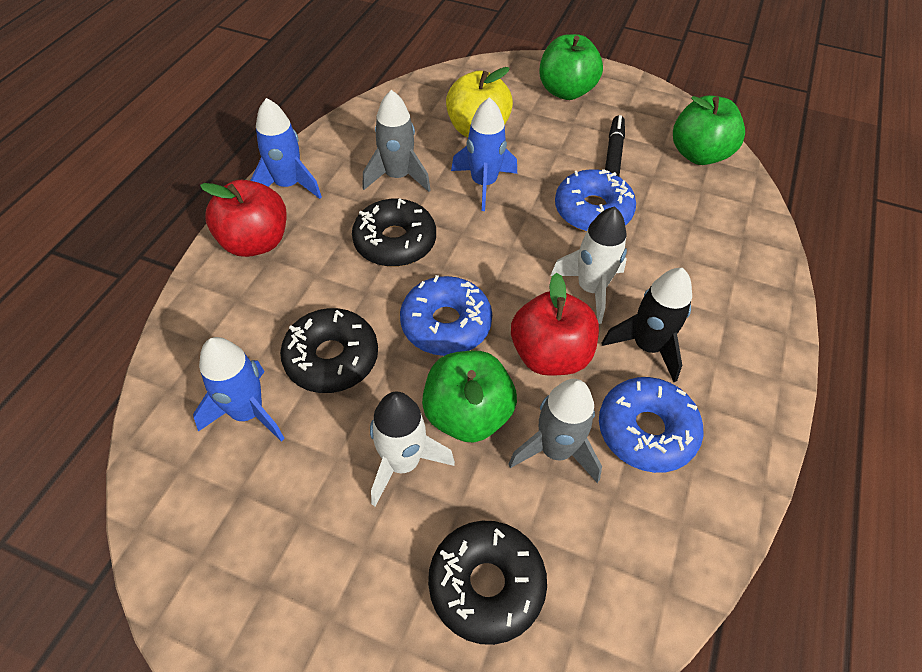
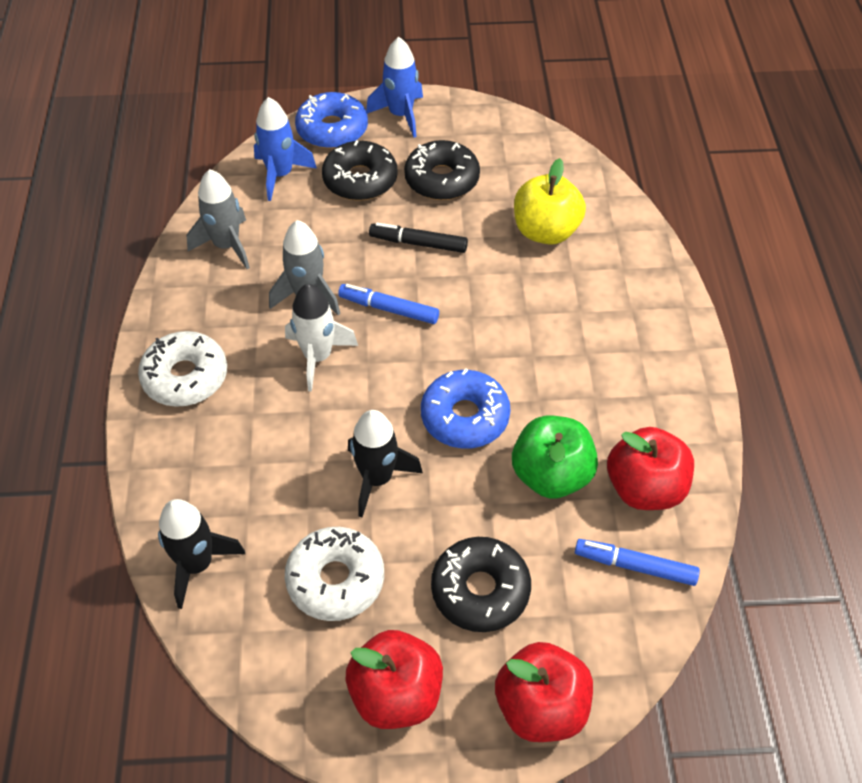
black rocket: [602,268,692,382] = 1 -> [158,499,245,609] [348,410,423,518] = 2
blue donut: [400,275,492,356] [555,169,636,232] [599,377,703,473] = 3 -> [295,92,368,149] [421,368,511,449] = 2
blue marker: none = 0 -> [338,284,439,324] [575,539,700,586] = 2
blue rocket: [193,337,285,442] [250,98,322,199] [451,97,517,211] = 3 -> [254,97,317,201] [366,37,423,138] = 2
green apple: [422,351,517,443] [539,34,603,100] [673,95,745,165] = 3 -> [512,416,598,499] = 1
red apple: [200,180,287,257] [511,273,599,376] = 2 -> [346,630,443,729] [495,642,593,742] [607,427,694,510] = 3
white donut: none = 0 -> [138,331,227,407] [285,527,384,621] = 2
white rocket: [370,392,455,506] [550,206,627,324] = 2 -> [285,284,358,392] = 1

